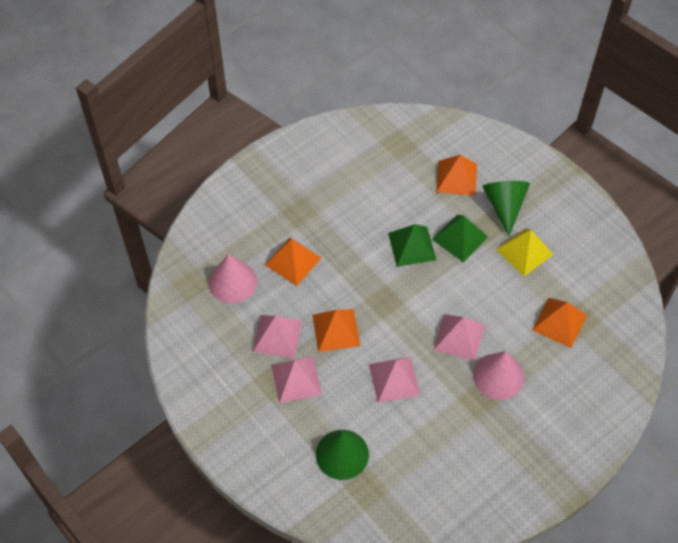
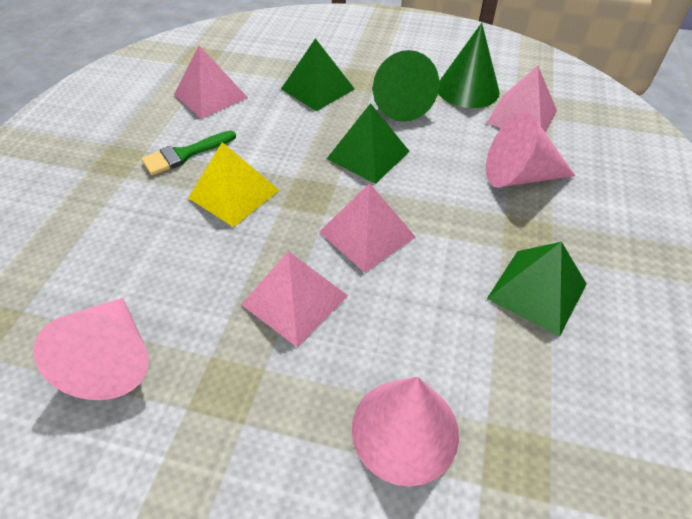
green brush: none = 0 -> [141,131,236,175] = 1
green pyramid: [388,224,436,267] [432,215,488,262] = 2 -> [281,38,354,111] [327,103,410,184] [487,242,587,336] = 3
orange pyramid: [265,238,321,286] [312,309,360,352] [436,155,477,196] [532,298,587,348] = 4 -> none = 0
pink cone: [209,254,257,303] [473,351,524,400] = 2 -> [33,298,148,400] [352,377,459,486] [486,112,575,188] = 3

